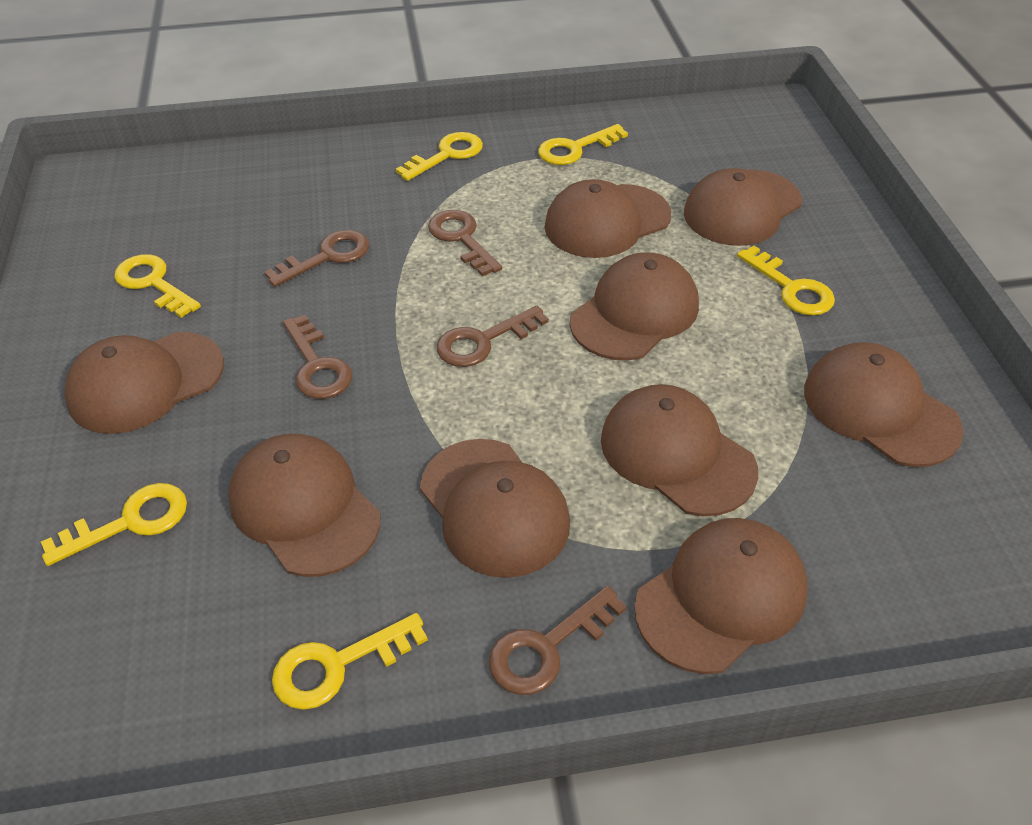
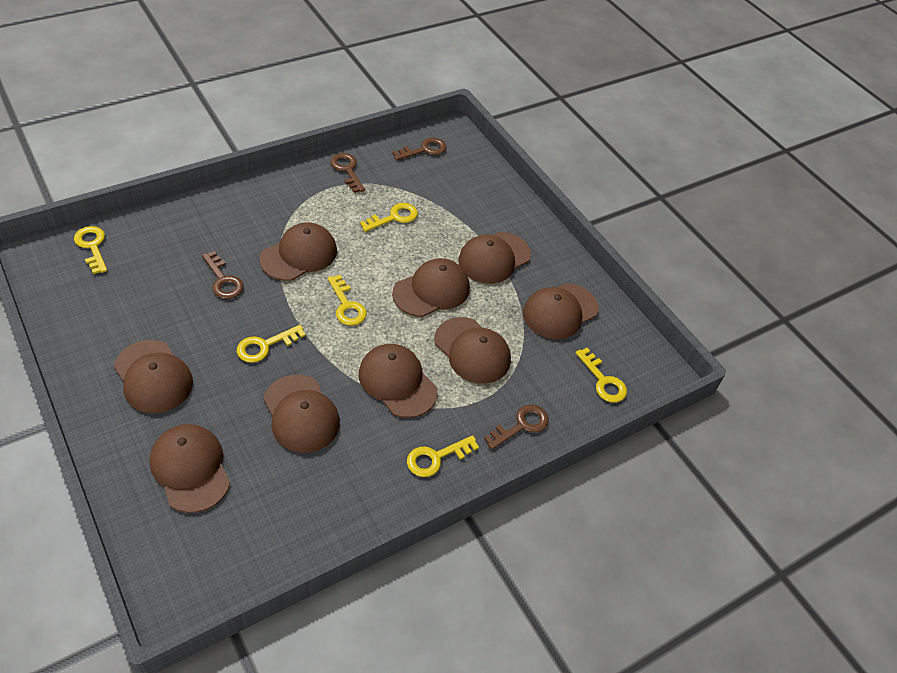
brown key: [264,230,369,287] [283,314,352,399] [428,210,502,276] [437,306,549,367] [488,586,626,695] = 5 -> [202,251,244,299] [330,153,365,193] [392,137,446,160] [484,404,549,450] = 4

